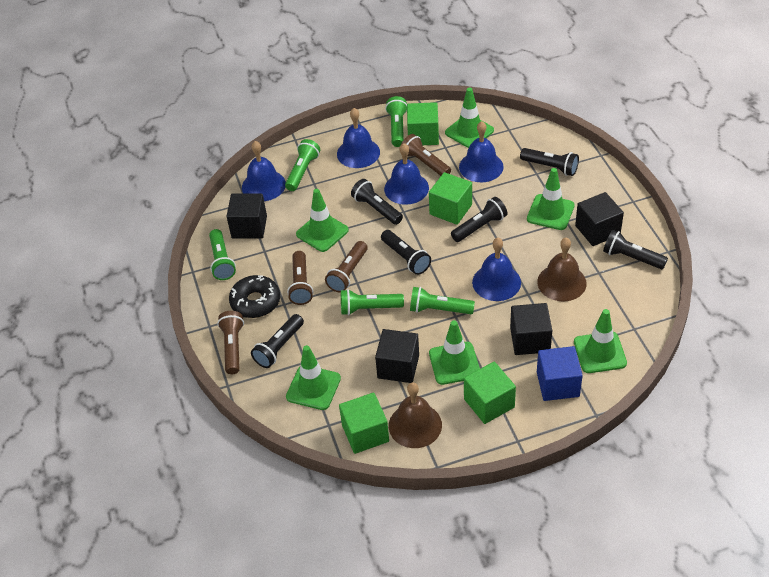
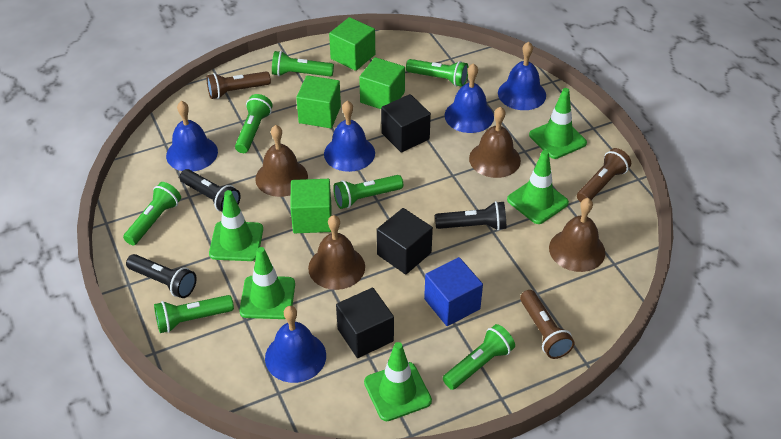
black cube: [226,194,267,239] [375,329,419,383] [510,303,552,355] [575,192,624,246] = 4 -> [336,288,394,358] [377,208,433,274] [381,94,431,153] = 3
black donut: [229,275,280,318] = 1 -> none = 0
black flashlight: [251,314,304,368] [351,179,403,225] [381,230,431,275] [451,197,507,242] [520,148,579,176] [603,230,668,269] = 6 -> [126,254,197,298] [179,169,241,212] [435,201,506,231] = 3
brown bell: [389,382,442,448] [537,237,587,301] = 2 -> [255,125,308,197] [308,215,365,290] [469,106,521,178] [549,198,605,272] = 4
brown flashlight: [217,311,244,374] [287,251,313,305] [325,241,368,293] [401,134,451,176] = 4 -> [206,71,271,99] [520,290,575,359] [577,148,631,202] = 3
green flashlight: [209,229,236,280] [285,139,320,191] [341,289,404,315] [385,96,407,147] [410,287,475,314] = 5 -> [123,182,181,246] [154,295,234,333] [235,94,273,153] [272,51,334,77] [333,175,403,209] [406,59,468,87] [443,324,515,390] = 7
green traffic cone: [286,345,341,410] [296,189,349,252] [429,320,480,385] [445,87,494,148] [527,168,575,230] [574,309,627,373] = 6 -> [209,190,263,261] [239,247,295,319] [364,342,432,421] [507,150,569,224] [529,88,587,159] = 5

